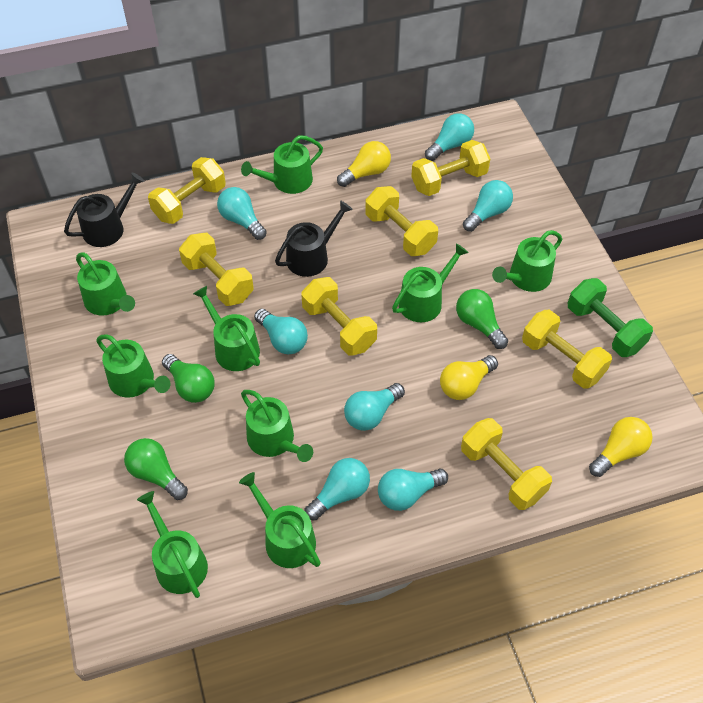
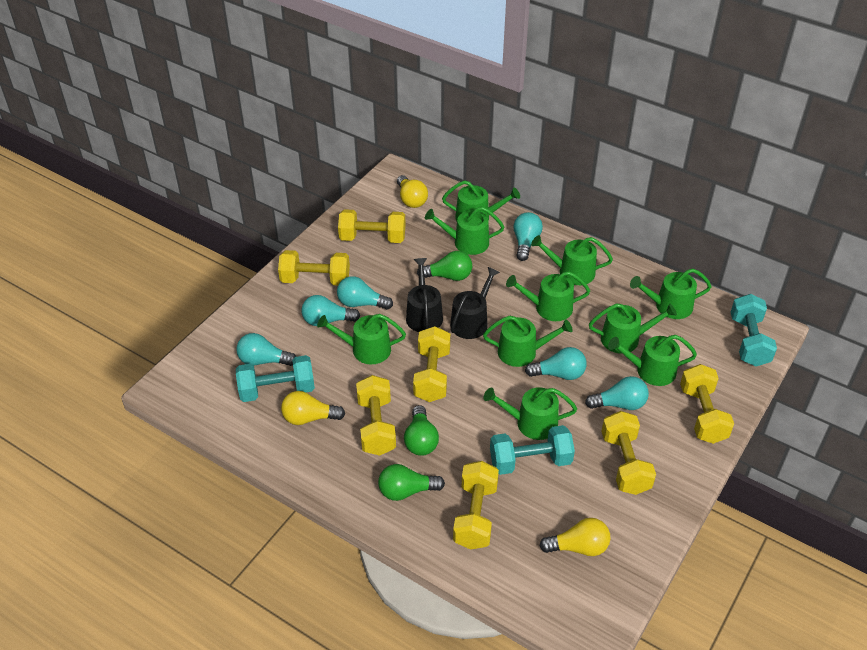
green dumbbell: [568,278,653,357] = 1 -> none = 0
green watering can: [76,252,135,316] [96,334,170,398] [137,491,208,598] [193,286,260,371] [239,472,321,568] [241,135,323,194] [241,390,313,462] [392,243,469,322] [492,230,562,292] = 9 -> [317,314,406,364] [425,207,504,255] [442,180,520,221] [483,316,573,367] [483,387,577,440] [506,271,590,321] [531,235,613,285] [589,303,677,354] [608,335,697,386] [630,268,712,319] = 10
turquoise dumbbell: none = 0 -> [236,355,315,402] [490,425,575,475] [731,294,777,367] = 3
turquoise light bulb: [217,187,267,240] [254,309,308,354] [305,458,370,521] [344,383,405,431] [378,469,448,511] [425,113,474,161] [463,180,513,232] = 7 -> [236,333,296,366] [302,295,360,326] [337,276,393,310] [513,212,543,261] [525,347,587,380] [585,376,649,410] = 6

